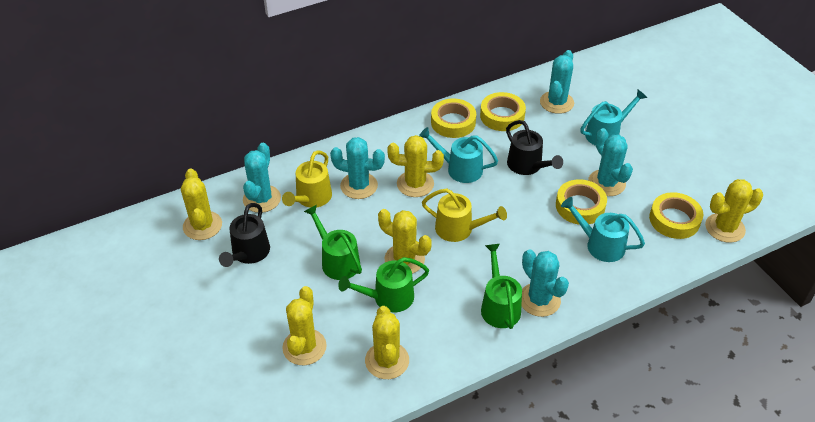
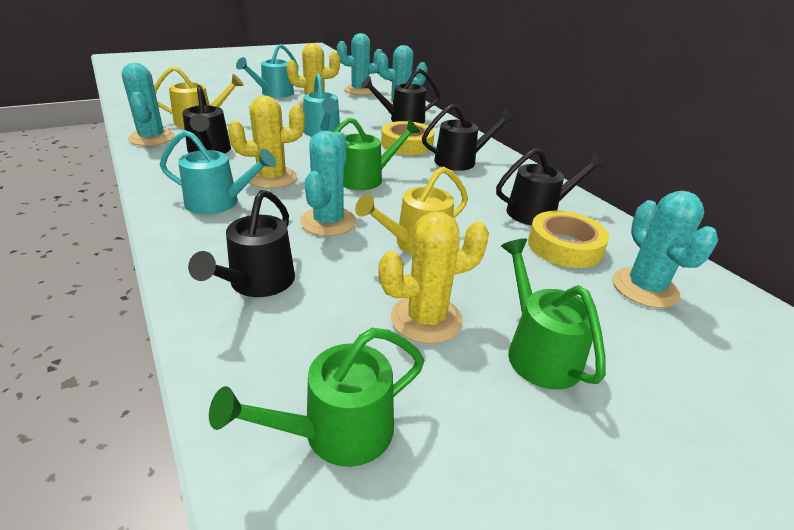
black watering can: [219,203,270,267] [506,120,563,175] = 2 -> [182,85,231,154] [188,190,295,297] [361,69,440,124] [422,104,514,171] [496,148,606,225] = 5
yellow cactus: [181,169,222,240] [282,286,327,365] [365,306,409,379] [378,209,432,274] [387,135,444,197] [705,179,763,243] = 6 -> [228,95,305,189] [287,43,340,109] [378,212,489,344] = 3
yellow tape: [431,98,476,138] [480,92,526,131] [556,179,607,225] [649,192,703,239] = 4 -> [381,121,434,155] [528,211,609,268] = 2

